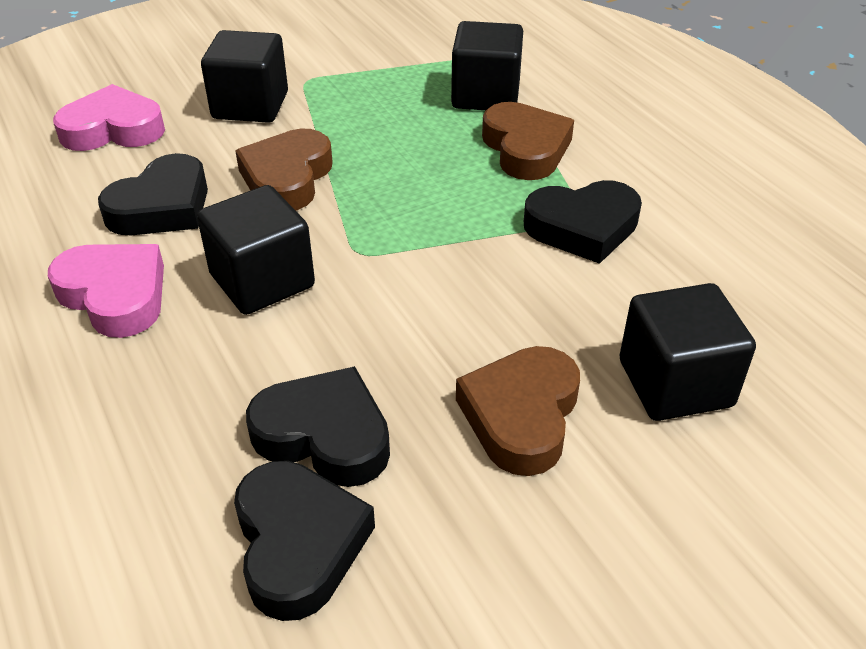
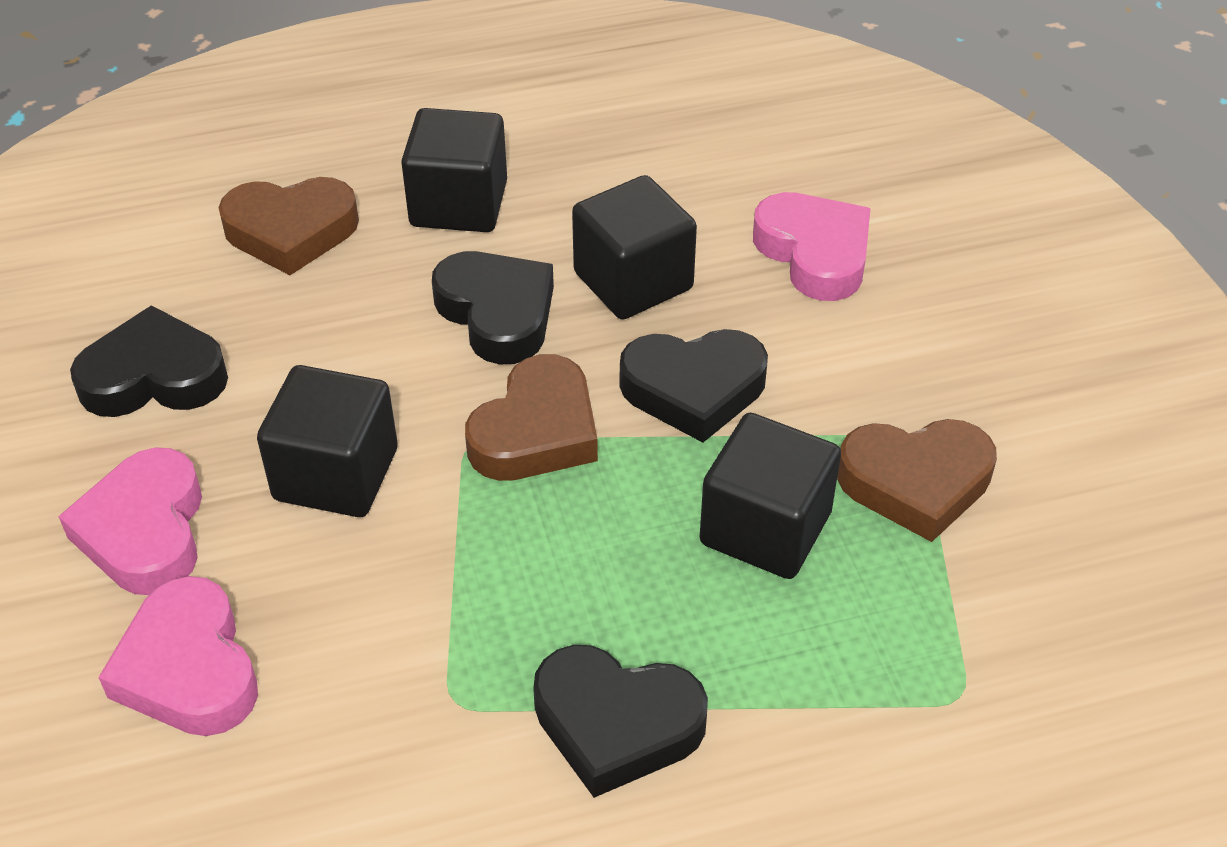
pink heart: [48,244,164,338] [53,84,165,151] = 2 -> [58,448,202,595] [98,576,258,736] [753,192,871,301] = 3

